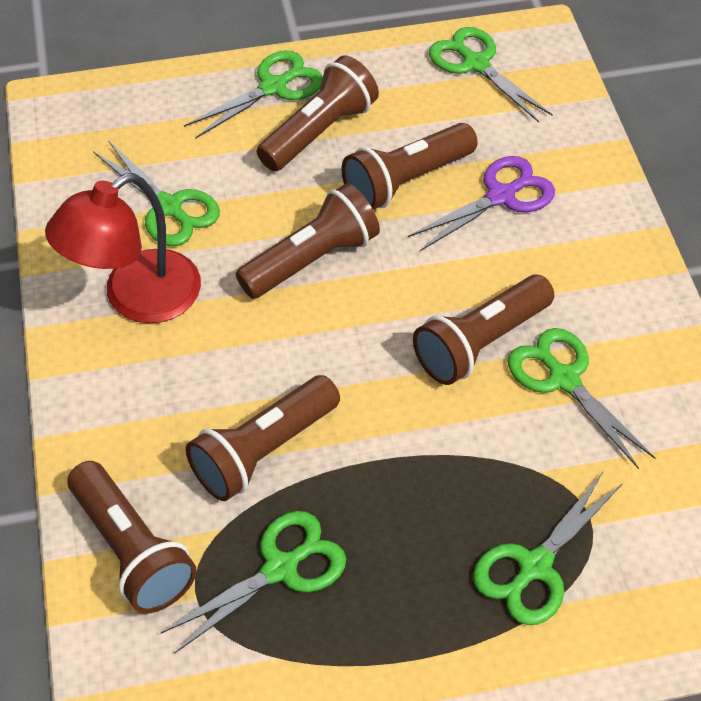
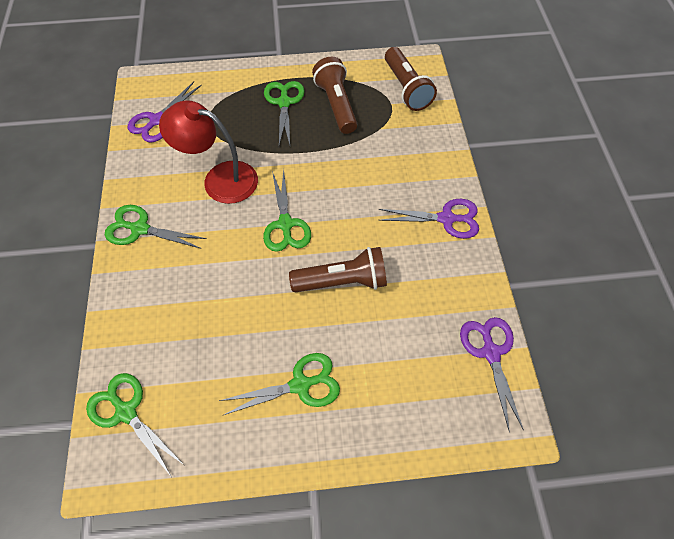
brown flashlight: [68,461,197,614] [186,375,340,501] [236,183,380,299] [257,55,379,171] [342,123,478,210] [413,275,554,385] = 6 -> [289,247,387,292] [312,57,357,134] [385,47,437,111] = 3
green scissors: [93,140,220,246] [161,511,346,653] [184,51,323,139] [429,27,553,122] [473,472,623,625] [508,328,655,469] = 6 -> [86,373,184,477] [105,205,207,249] [219,353,340,416] [263,169,311,252] [264,81,305,145] = 5
purple scissors: [408,156,555,251] = 1 -> [128,81,202,143] [378,199,479,239] [460,317,524,432] = 3

